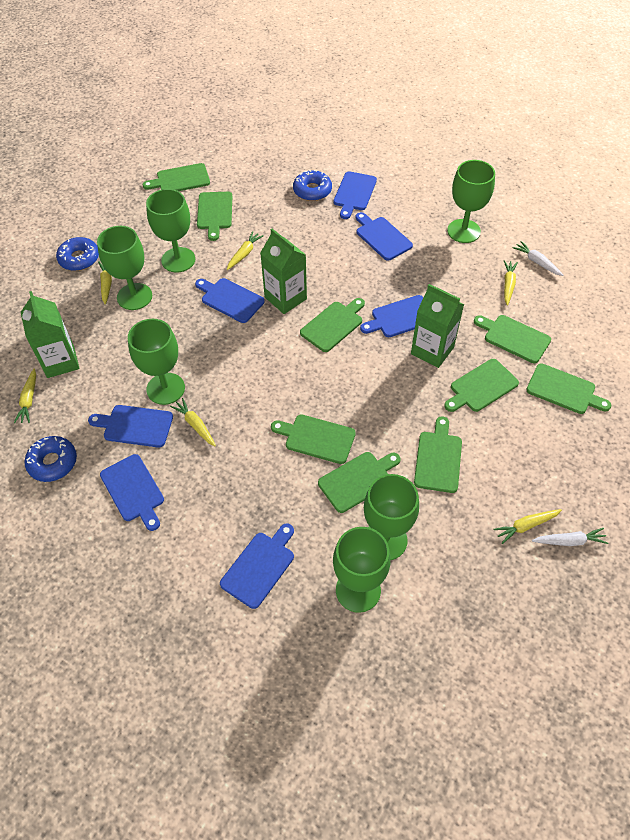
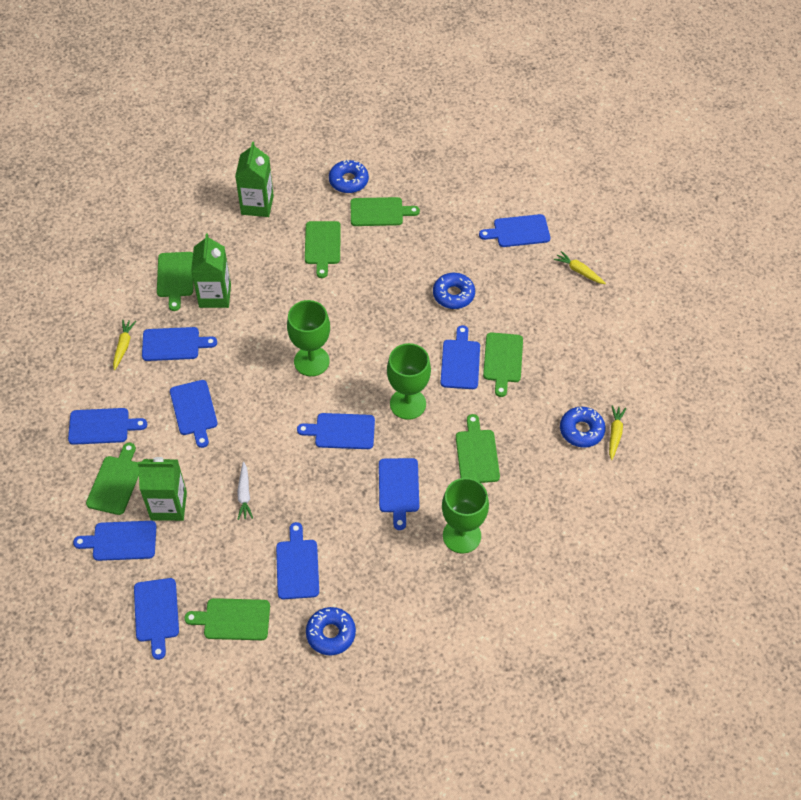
blue cutting board: [88,405,173,448] [100,454,164,531] [195,278,265,323] [220,524,294,609] [333,171,377,219] [356,212,413,261] [360,295,424,337] = 7 -> [68,408,147,445] [73,521,156,561] [134,578,179,660] [142,327,217,361] [170,380,218,448] [276,522,319,599] [297,413,375,449] [379,458,419,530] [440,325,480,389] [479,214,550,247] = 10
blue donut: [25,436,77,482] [56,237,99,271] [293,170,332,201] = 3 -> [306,607,356,655] [329,159,369,193] [433,273,475,309] [560,407,606,448] = 4
green cutting board: [143,163,210,191] [197,192,232,241] [271,414,356,464] [300,298,365,352] [318,452,401,513] [414,417,462,493] [444,359,519,412] [474,315,551,363] [526,363,611,414] = 9 -> [86,443,139,515] [157,252,194,311] [184,598,270,640] [305,221,341,278] [351,197,420,226] [456,414,500,483] [483,332,523,397] = 7
green goblet: [97,226,152,310] [128,319,185,405] [146,189,195,273] [333,527,391,613] [364,474,419,560] [447,160,495,243] = 6 -> [287,300,330,376] [387,343,431,420] [442,478,489,553] = 3
white carrot: [513,241,563,276] [532,528,608,546] = 2 -> [237,462,253,520] = 1
yellow carrot: [14,369,36,423] [98,261,112,305] [170,398,216,446] [227,231,264,270] [493,509,562,544] [504,260,518,306] = 6 -> [113,320,136,370] [554,251,606,284] [609,405,626,460] = 3

